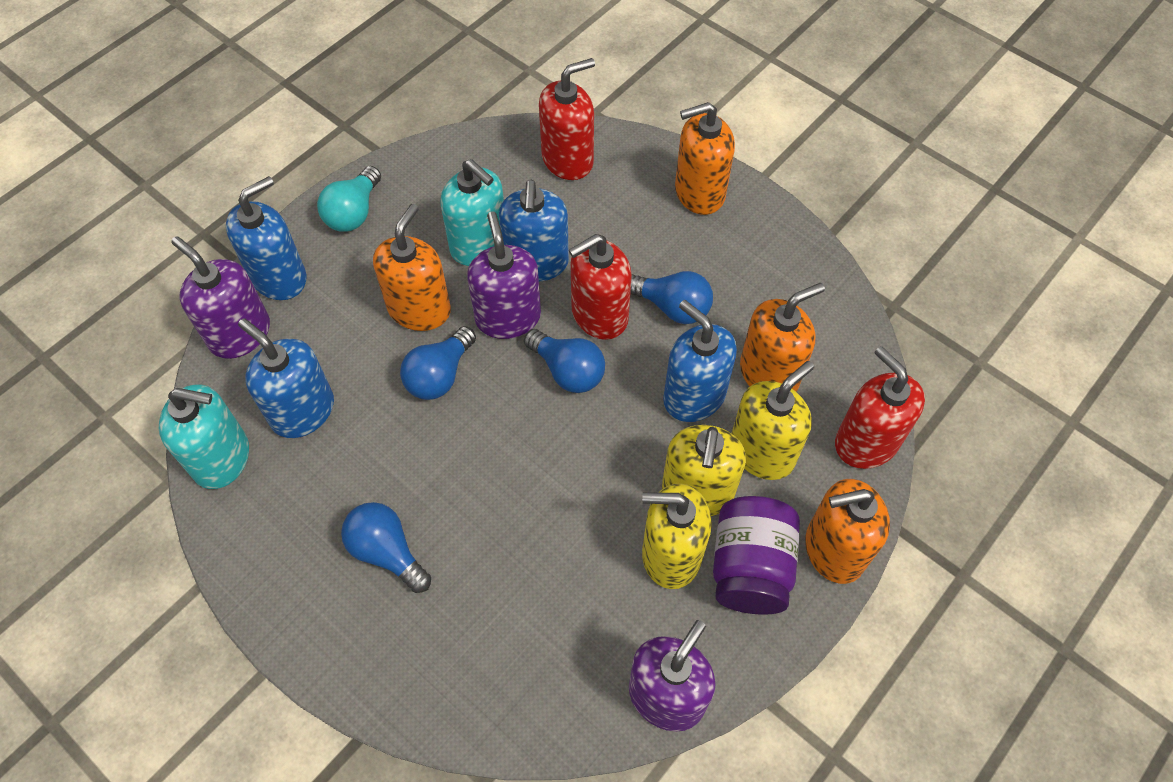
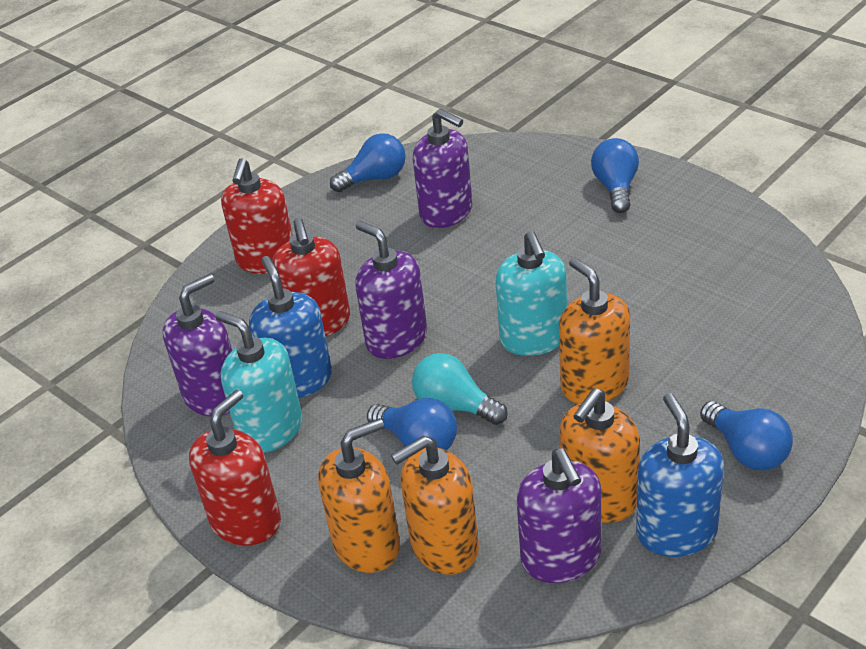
blue soap dispenser: [226,176,306,300] [238,318,334,438] [499,180,569,281] [663,300,737,422] = 4 -> [249,256,332,398] [636,393,724,557] = 2
purple jar: [713,496,800,615] = 1 -> none = 0
purple soap dispenser: [171,236,270,359] [467,211,541,339] [629,620,716,732] = 3 -> [163,274,232,417] [355,221,427,359] [413,109,472,228] [517,448,601,583] = 4
yellow soap dispenser: [642,484,712,589] [662,425,746,516] [731,361,814,480] = 3 -> none = 0

